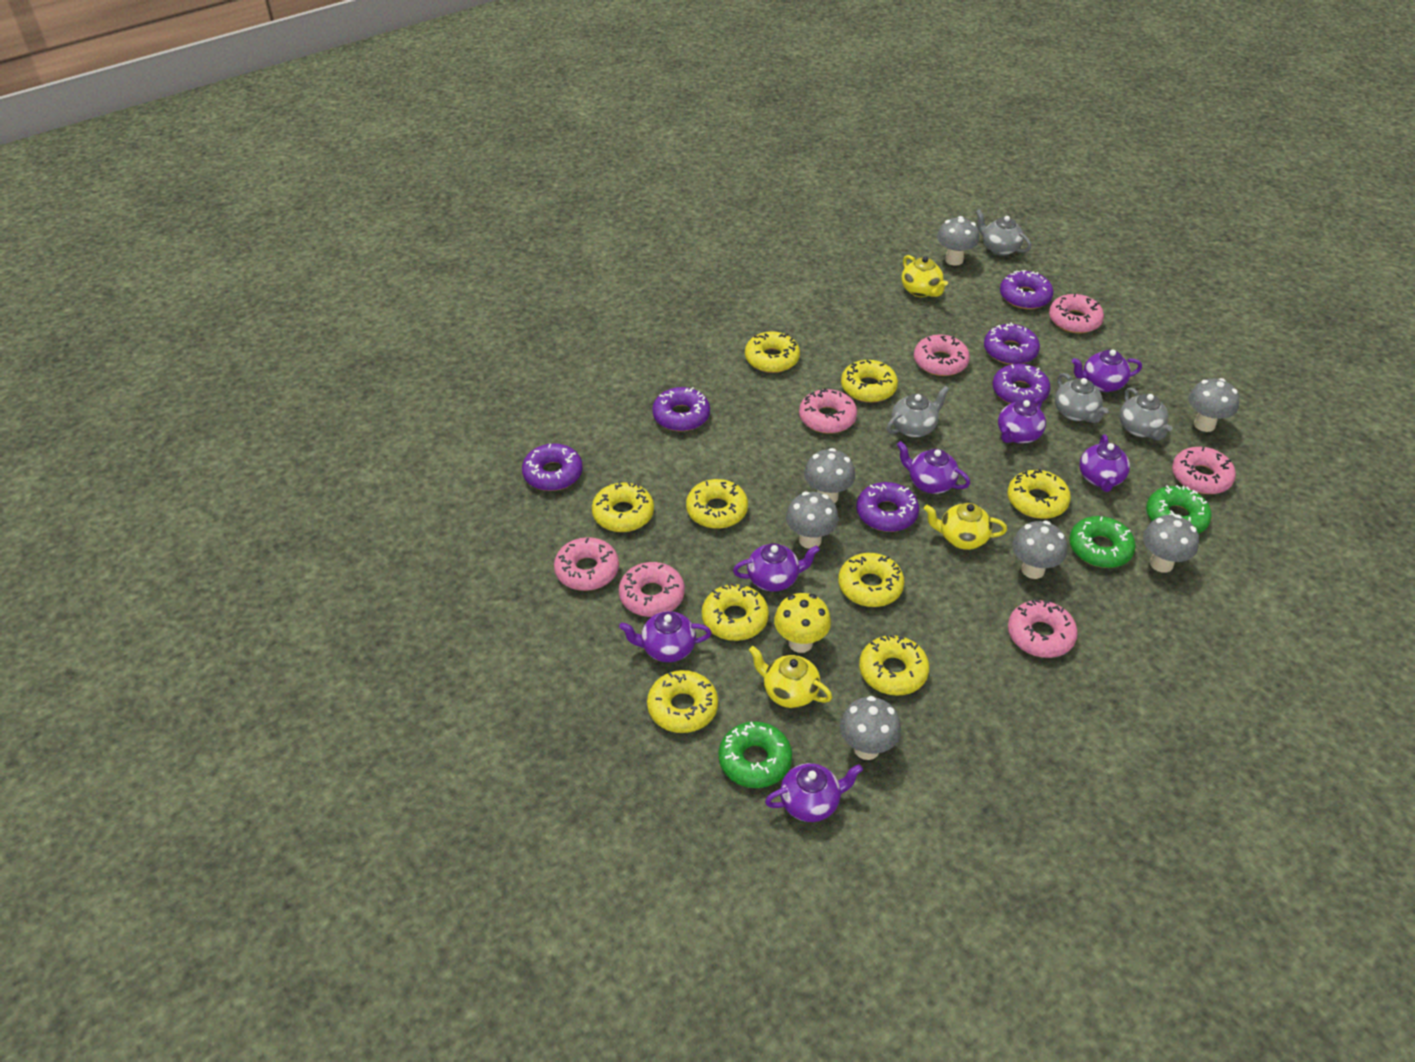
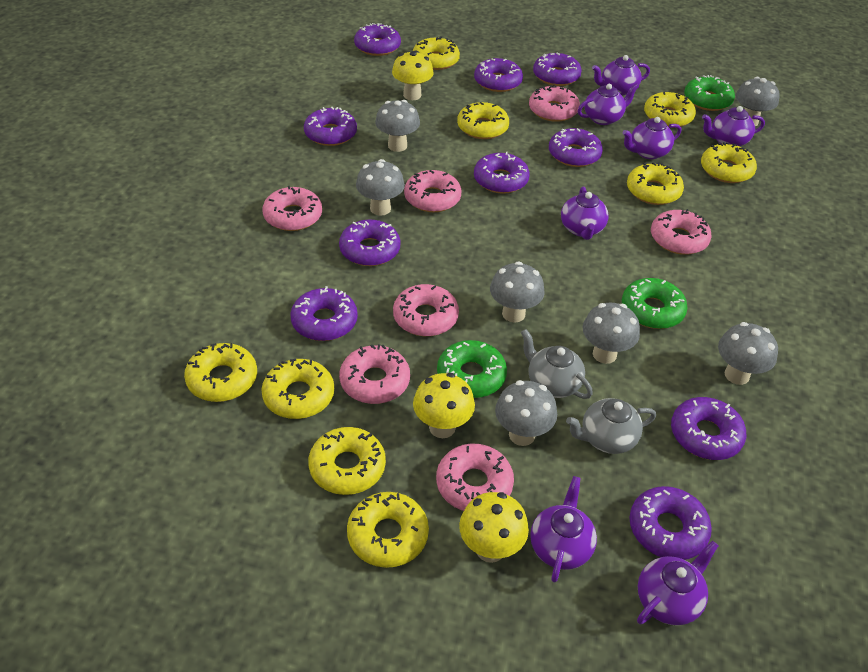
grey teapot: [887,386,949,437] [976,210,1031,256] [1055,373,1108,423] [1120,388,1172,440] = 4 -> [521,329,593,399] [566,398,656,454] = 2
purple donut: [522,443,583,491] [652,387,710,432] [856,482,919,532] [984,323,1040,365] [993,364,1051,405] [1000,270,1053,309] = 6 -> [290,286,358,341] [304,107,357,146] [339,220,401,266] [354,23,401,56] [474,58,523,92] [474,152,530,194] [533,53,582,86] [549,128,603,167] [629,486,712,560] [671,397,746,460] = 10
yellow mushroom: [774,593,831,653] = 1 -> [392,50,434,100] [413,373,475,438] [459,492,529,563] = 3
yellow teapot: [749,646,832,708] [901,255,948,297] [924,503,1007,550] = 3 -> none = 0

